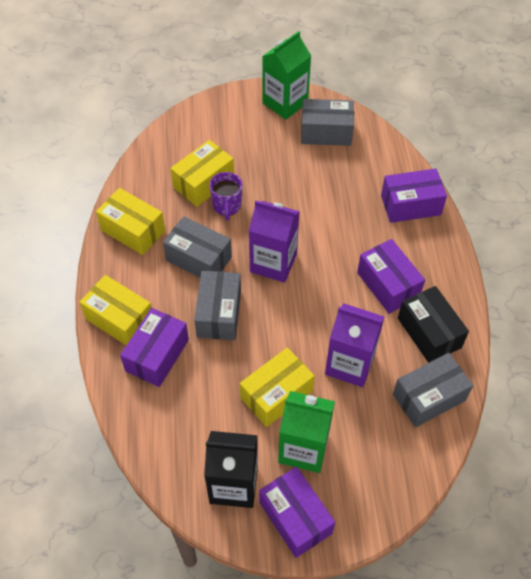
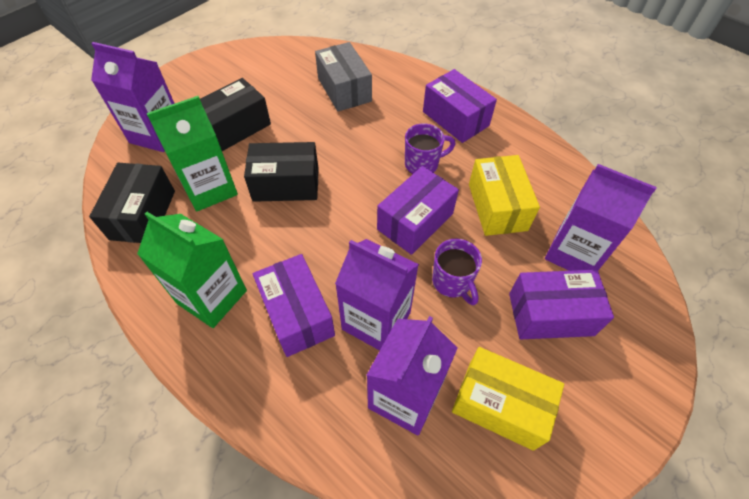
black box: [398,286,469,363] = 1 -> [89,163,175,243] [200,78,271,151] [244,142,319,202] = 3
black carton: [204,431,258,508] = 1 -> none = 0
grey box: [163,216,232,278] [194,271,241,340] [301,99,354,146] [393,353,473,427] = 4 -> [315,42,372,111] = 1
purple carton: [249,200,300,283] [325,303,384,387] = 2 -> [91,42,175,152] [335,239,419,351] [367,316,458,436] [545,164,657,271] = 4
purple mug: [209,172,242,220] = 1 -> [405,123,456,174] [432,238,482,306] = 2
yellow box: [79,275,152,345] [96,188,165,255] [171,140,234,207] [240,347,315,427] = 4 -> [452,347,564,451] [469,155,540,236] = 2

